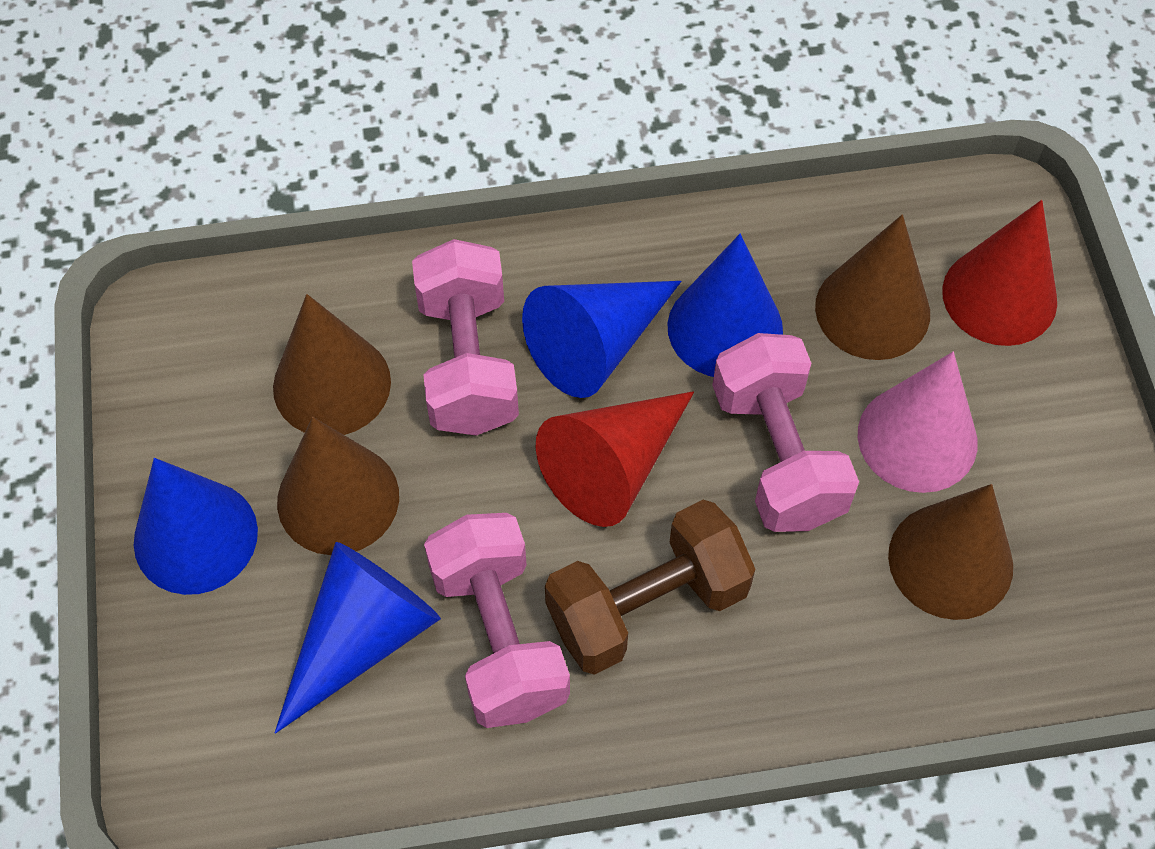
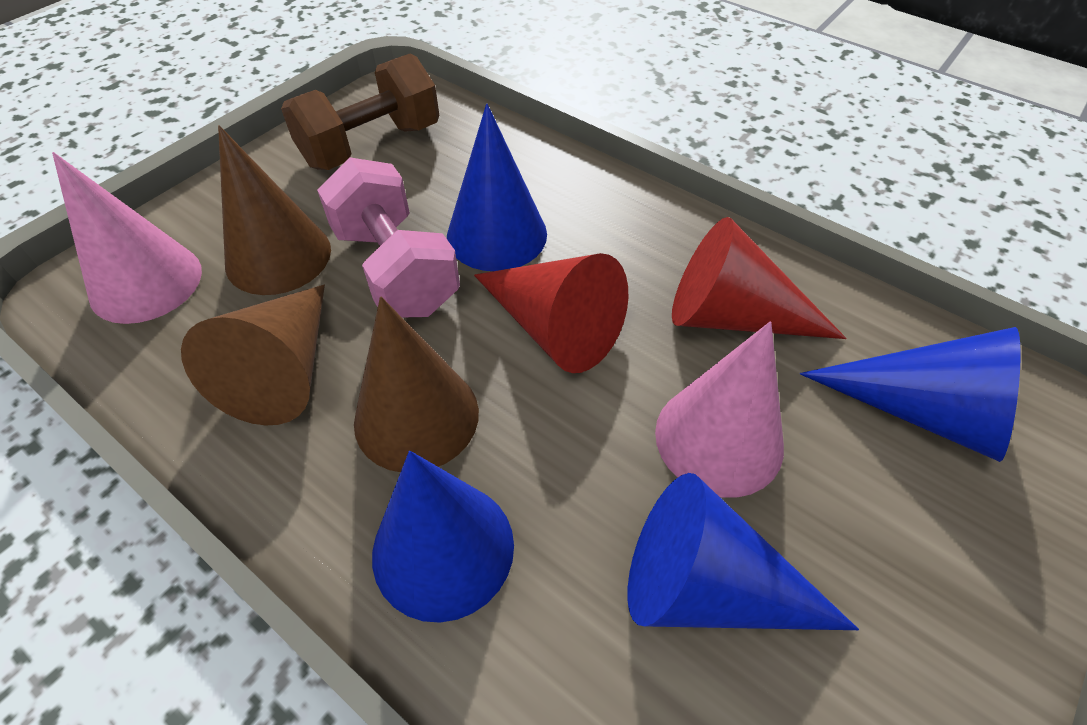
brown cone: [273,294,391,435] [277,417,399,555] [815,215,930,360] [888,484,1013,620] = 4 -> [181,285,325,425] [218,125,331,295] [354,297,479,472] = 3
pink cone: [858,352,978,493] = 1 -> [52,152,202,324] [655,321,784,498] = 2
pink dumbbell: [412,239,519,436] [424,513,570,728] [712,333,859,532] = 3 -> [317,157,460,318] = 1

